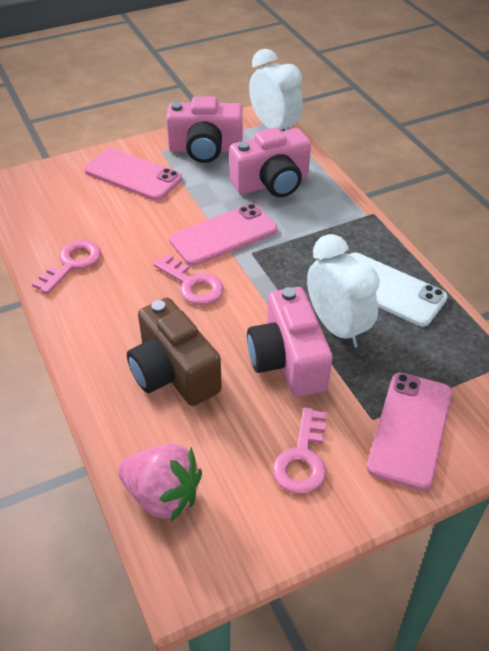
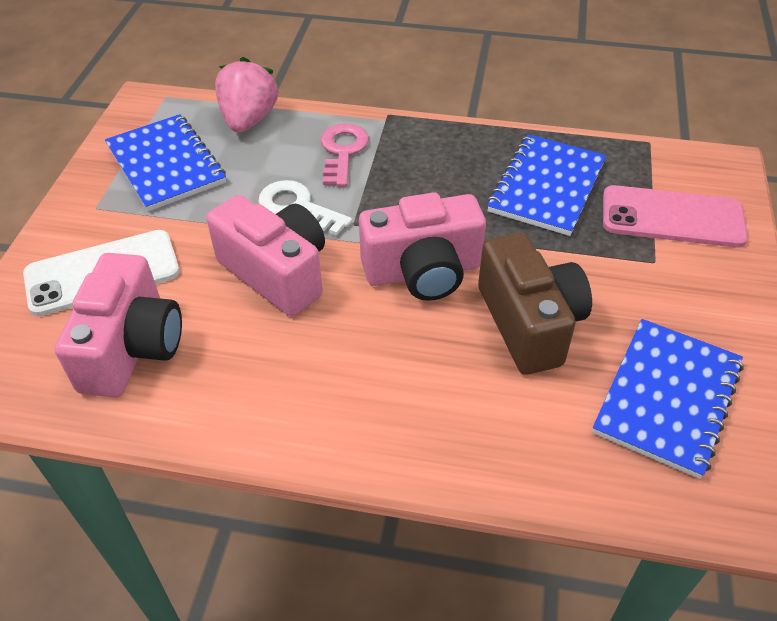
blue notebook: none = 0 -> [105,114,226,212] [487,134,606,236] [592,319,743,479] = 3
pink key: [32,240,101,294] [153,254,224,305] [273,407,327,494] = 3 -> [321,123,369,187] = 1
pink phone: [84,148,182,200] [169,204,277,266] [367,373,452,491] = 3 -> [603,185,748,248] = 1
white clock: [249,49,303,131] [307,234,380,348] = 2 -> none = 0
white key: none = 0 -> [258,180,352,236] = 1

